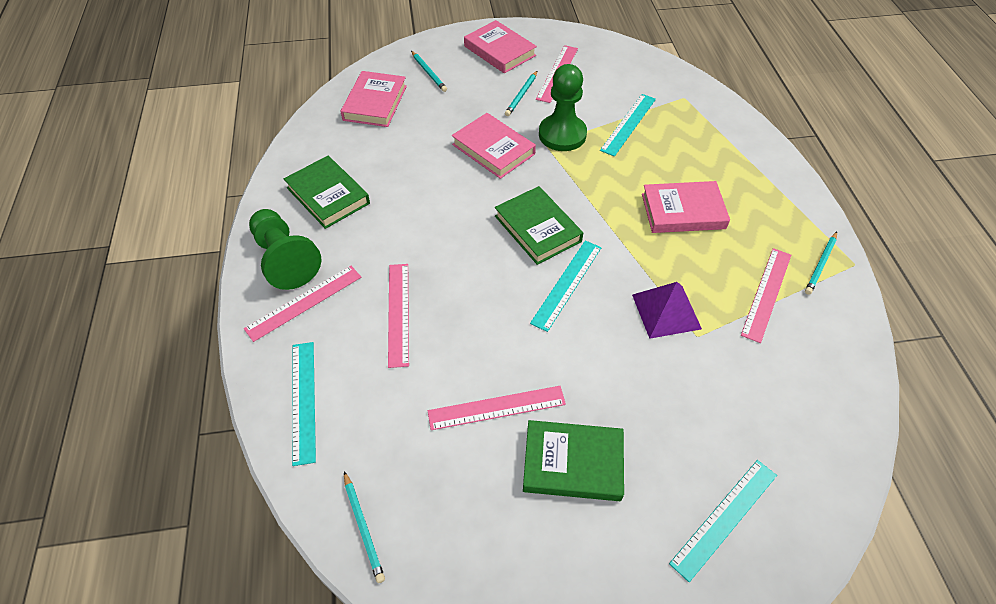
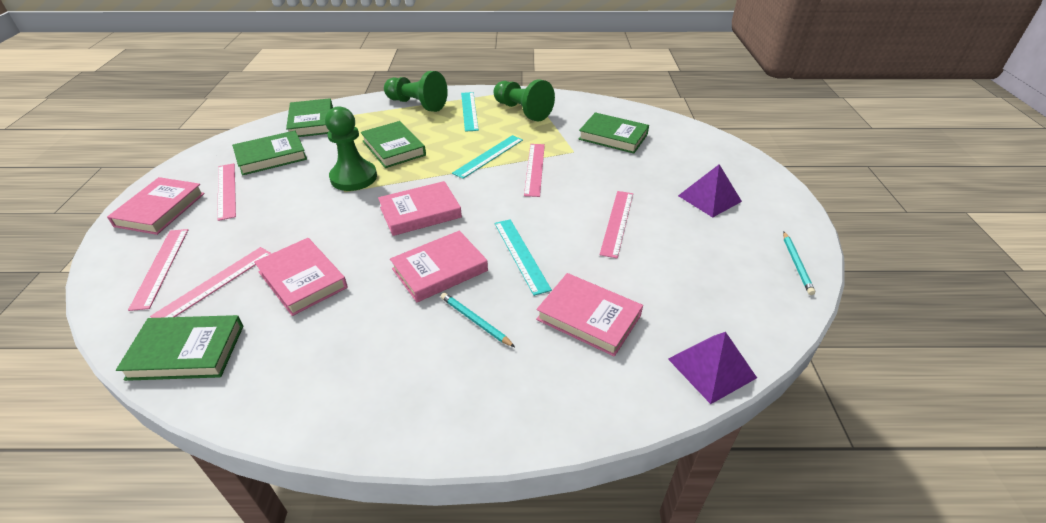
green book: [284,156,370,229] [495,186,583,265] [523,420,624,501] = 3 -> [116,315,243,381] [232,130,307,175] [286,98,333,137] [360,121,426,168] [579,112,649,154] = 5
green pawn: [249,209,322,290] [539,64,587,151] = 2 -> [325,106,377,191] [384,71,448,112] [493,79,555,121] = 3
pink book: [340,71,407,127] [452,113,536,179] [464,20,537,73] [642,181,730,233] = 4 -> [107,177,205,235] [254,238,348,316] [378,181,462,236] [390,231,488,302] [536,273,643,357] = 5
purple pyramid: [632,282,702,339] = 1 -> [668,332,757,404] [678,164,742,218] = 2
turquoise pencil: [344,471,385,583] [411,51,447,92] [505,71,537,116] [805,232,837,295] = 4 -> [441,293,515,347] [783,231,815,295] = 2
turquoise ruler: [292,342,316,466] [530,241,602,332] [600,94,656,157] [669,460,777,582] = 4 -> [452,135,523,179] [461,92,479,132] [494,219,552,296] = 3

